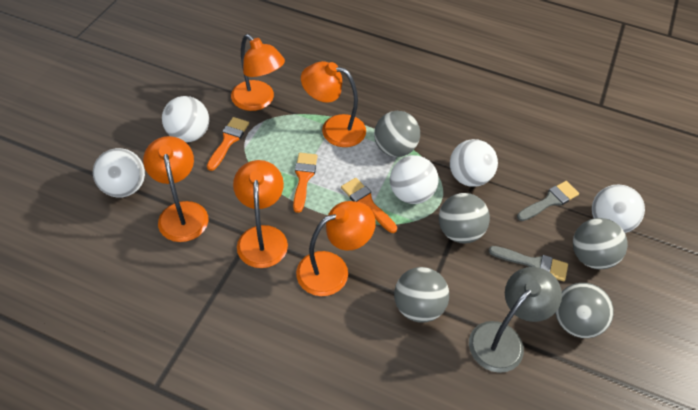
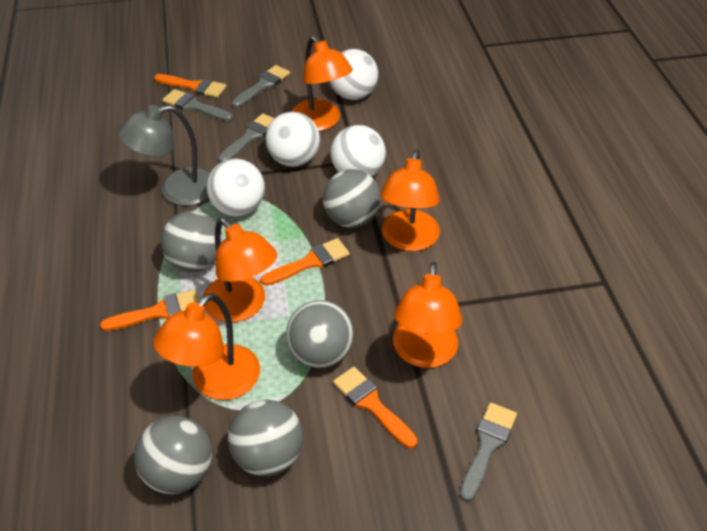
grey brush: [488,246,568,281] [517,181,579,221] = 2 -> [162,89,233,121] [218,114,274,163] [232,65,290,108] [460,403,517,502] = 4
orange brush: [207,117,249,171] [293,153,318,213] [341,178,397,233] = 3 -> [100,290,199,331] [154,74,226,98] [261,238,350,286] [333,367,418,449] = 4
white ball: [93,148,145,198] [162,96,209,142] [390,156,438,204] [450,139,498,187] [592,185,645,233] = 5 -> [207,158,265,217] [266,112,320,167] [329,49,378,100] [330,125,386,177] = 4

